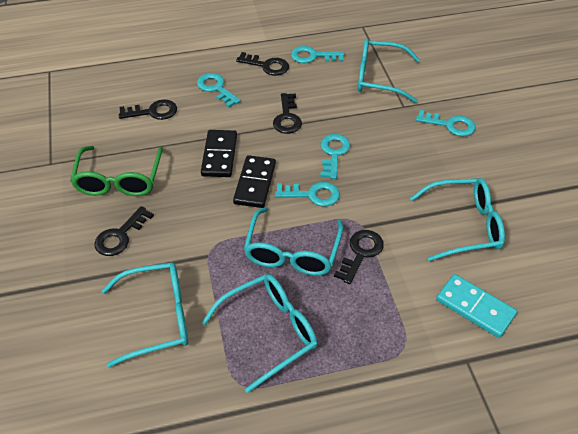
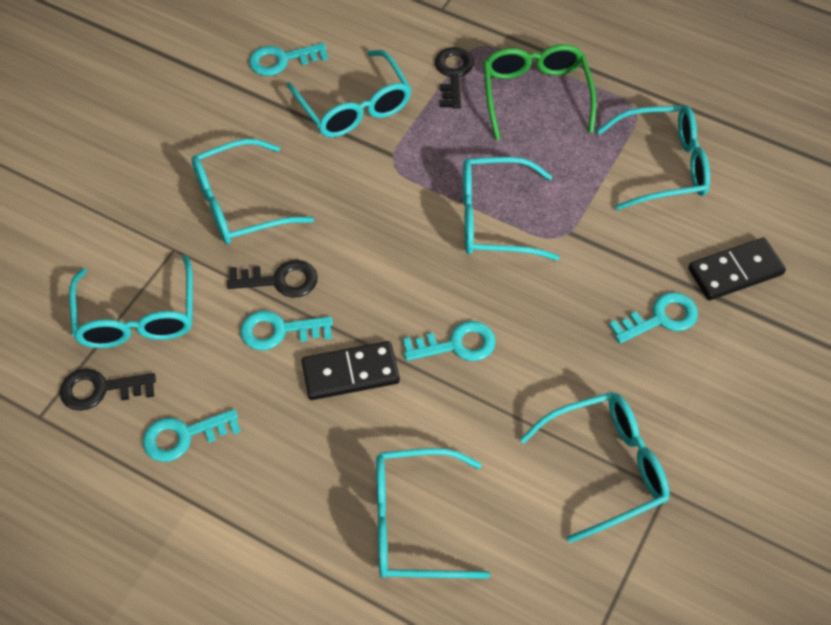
black key: [95,206,154,256] [119,99,177,120] [236,52,289,76] [273,93,302,134] [334,230,384,284] = 5 -> [59,368,156,411] [227,260,318,298] [435,47,474,109] = 3
turquoise domino: [436,274,517,338] = 1 -> none = 0
turquoise glasses: [101,263,188,367] [202,274,317,393] [244,207,343,276] [358,39,420,103] [410,178,505,261] = 5 -> [69,255,193,348] [191,139,314,244] [287,50,412,137] [376,448,490,578] [463,157,560,260] [520,392,670,543] [596,105,710,210] = 7

